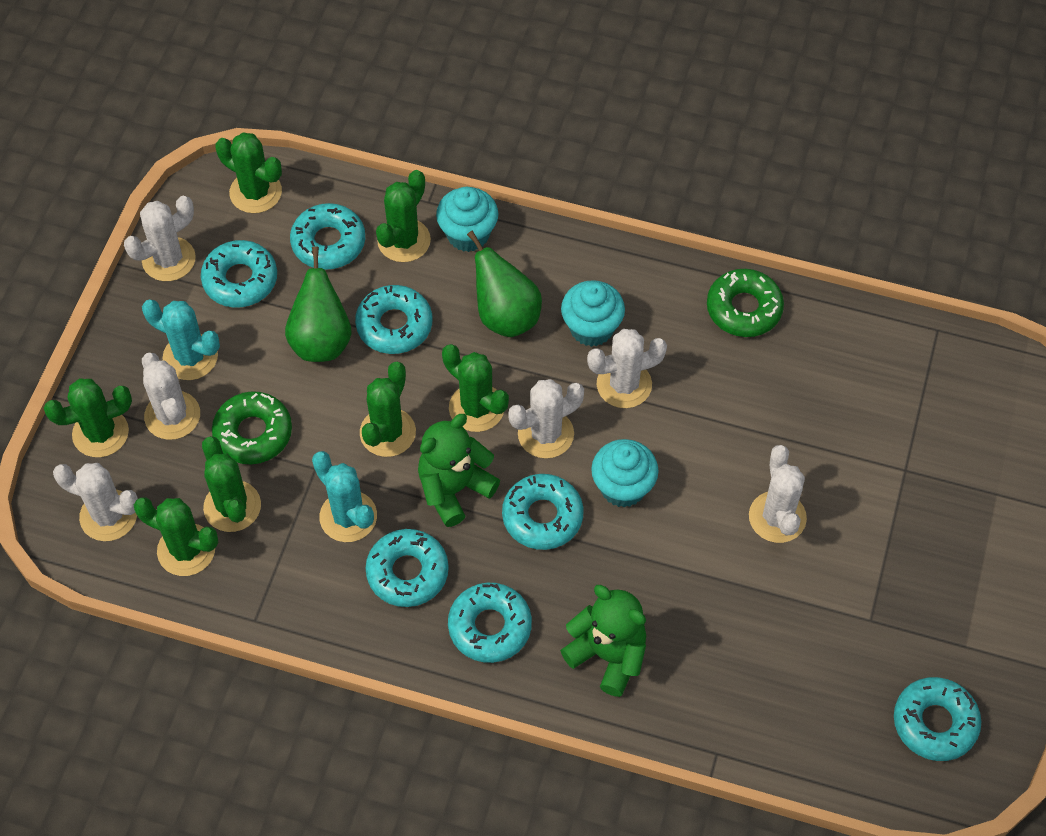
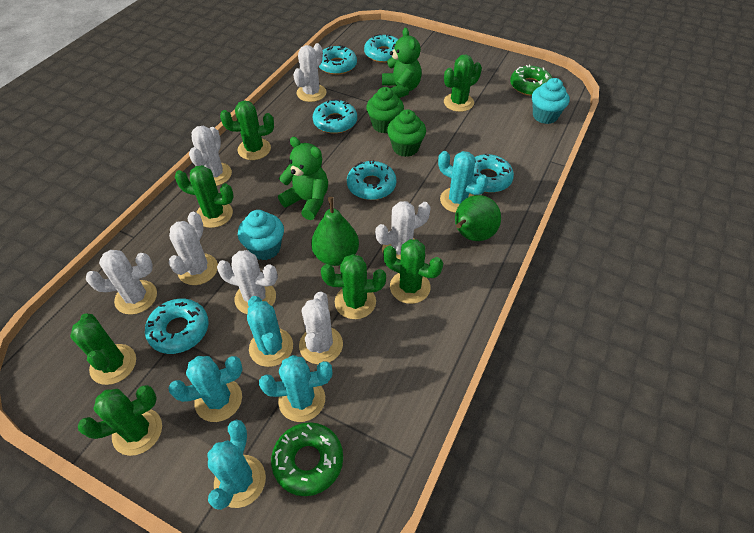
green cupcake: none = 0 -> [366,87,404,133] [387,109,426,157] = 2
turquoise cactus: [142,300,220,380] [312,451,377,542] = 2 -> [168,356,243,422] [207,420,266,510] [247,296,293,367] [259,355,332,422] [438,151,488,213] = 5
turquoise cupcake: [436,187,498,252] [561,280,625,347] [591,439,659,508] = 3 -> [238,210,284,260] [532,78,569,124] = 2
turquoise donut: [201,240,277,308] [290,203,365,270] [355,285,432,354] [365,529,449,607] [448,583,532,663] [502,474,584,550] [894,677,981,761] = 7 -> [145,299,208,354] [313,99,357,134] [319,45,357,75] [347,160,396,200] [364,34,398,63] [472,153,514,193] = 6
white cactus: [53,463,138,541] [124,196,196,281] [142,353,200,440] [508,379,584,459] [587,329,667,408] [749,445,807,543] = 6 -> [86,250,157,315] [169,212,218,285] [189,126,232,186] [217,250,278,314] [293,43,326,102] [299,291,343,364] [375,201,431,260] = 7

